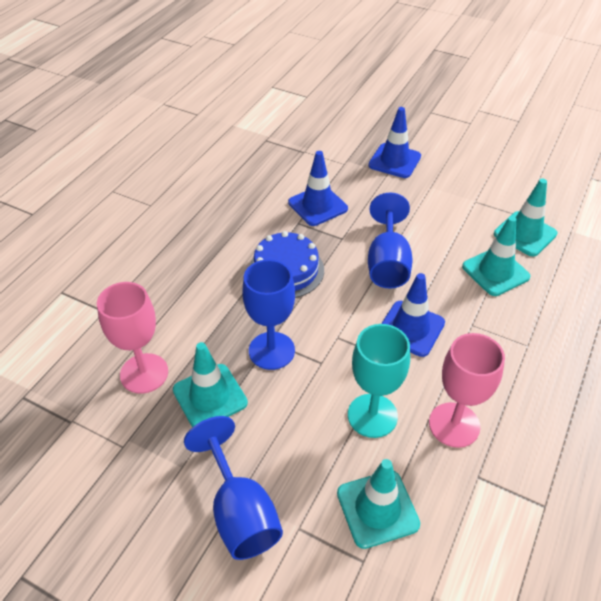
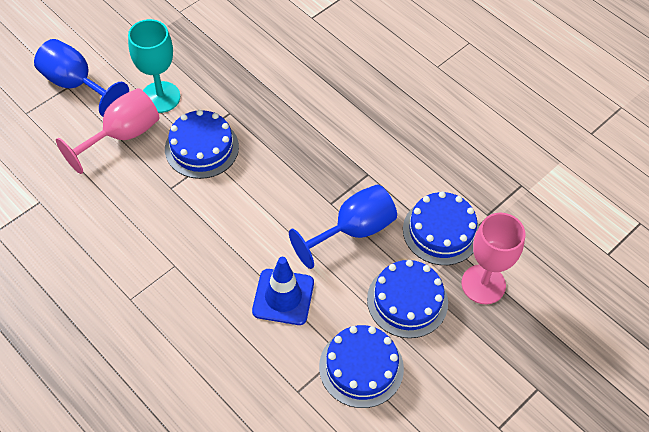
blue cake: [249,231,324,298] = 1 -> [165,110,239,179] [319,325,404,408] [367,260,448,338] [403,191,479,265] = 4
blue goblet: [184,416,283,560] [242,259,295,370] [368,193,412,289] = 3 -> [34,39,129,116] [289,184,397,269] = 2
blue traffic cone: [288,151,348,226] [368,107,421,178] [381,273,445,357] = 3 -> [252,257,314,325] = 1
turquoise traffic cone: [173,342,248,427] [337,459,420,549] [462,216,530,296] [494,179,557,256] = 4 -> none = 0

